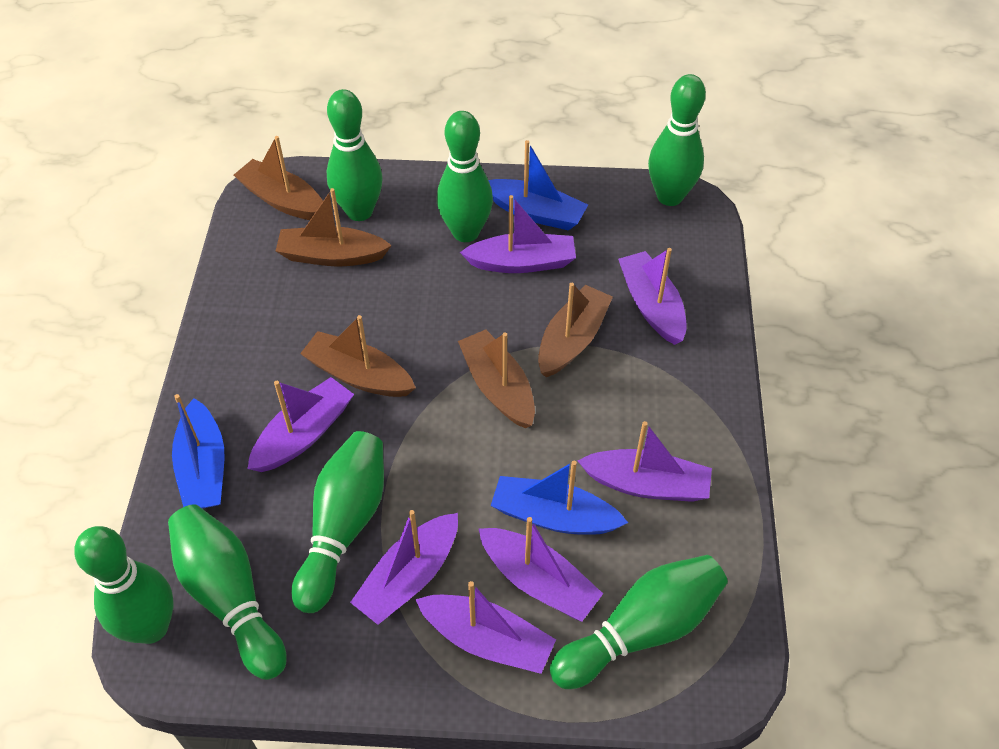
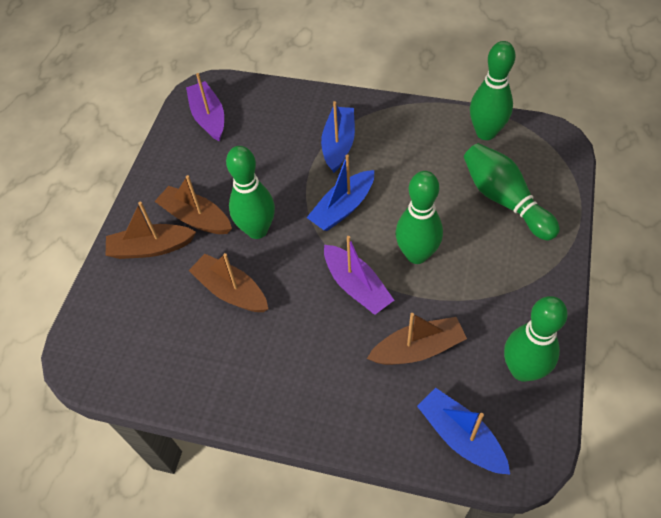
brown boat: [234,136,323,220] [276,188,392,266] [300,315,416,397] [458,329,535,428] [538,283,613,377] = 5 -> [106,202,196,259] [154,175,232,234] [188,253,268,312] [367,313,467,365] = 4
green bowling pin: [74,526,174,644] [168,504,287,680] [292,431,384,613] [326,89,383,221] [437,111,493,242] [550,555,728,689] [648,74,706,206] = 7 -> [226,146,275,239] [396,171,443,264] [464,143,560,240] [470,41,516,140] [504,296,568,382] = 5
purple boat: [248,377,354,472] [350,510,458,625] [415,581,556,674] [460,195,576,273] [479,517,603,622] [578,421,712,502] [618,248,687,345] = 7 -> [186,73,224,142] [324,236,394,315] = 2

